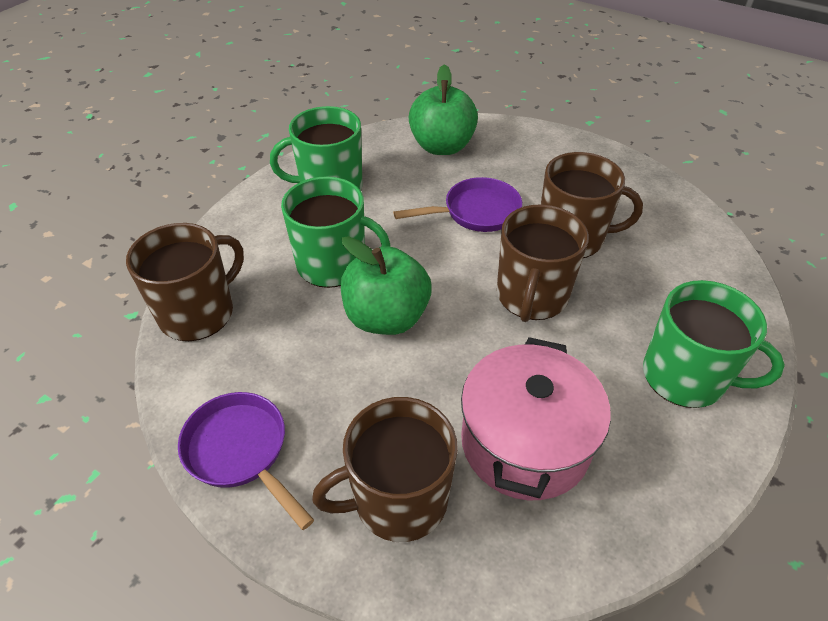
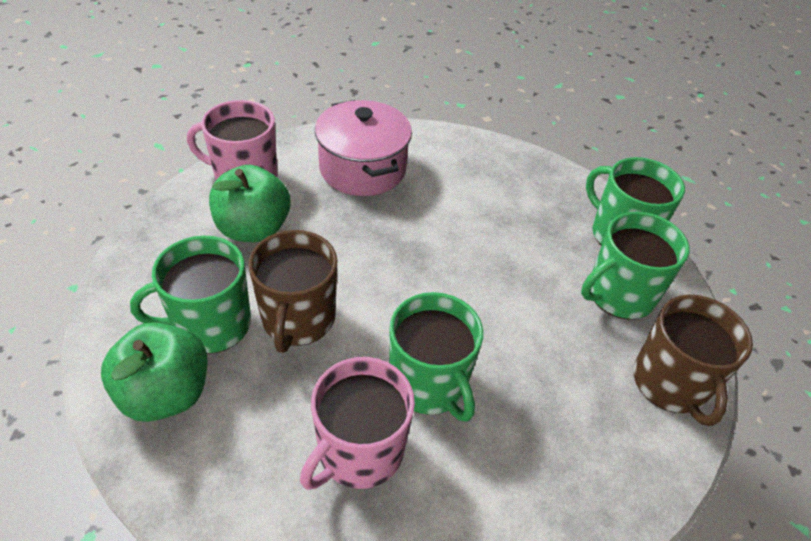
brown mug: [126,223,244,341] [312,397,458,542] [497,205,589,322] [541,152,643,258] = 4 -> [249,230,337,353] [633,295,753,426] = 2
green mug: [270,106,363,191] [281,177,390,288] [643,280,785,408] = 3 -> [130,236,251,354] [389,292,483,422] [581,212,690,319] [586,157,685,246] = 4
pink mug: none = 0 -> [187,100,278,180] [300,357,415,490] = 2
purple pan: [178,392,314,530] [393,177,522,232] = 2 -> none = 0

